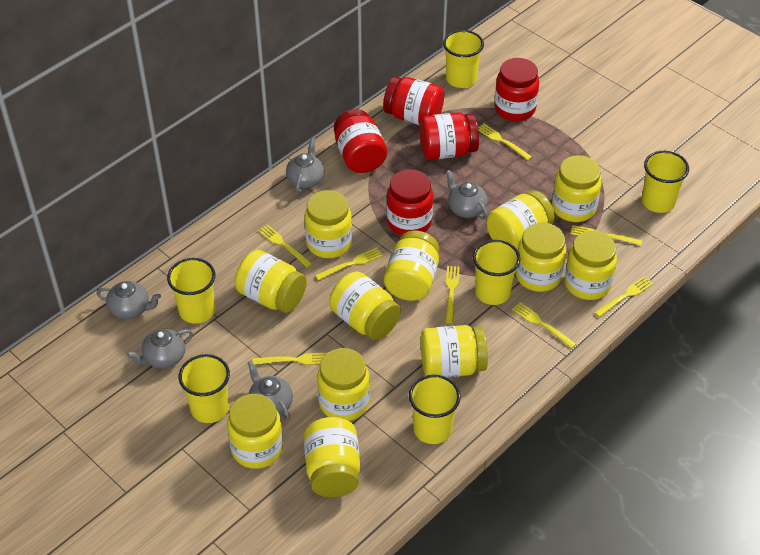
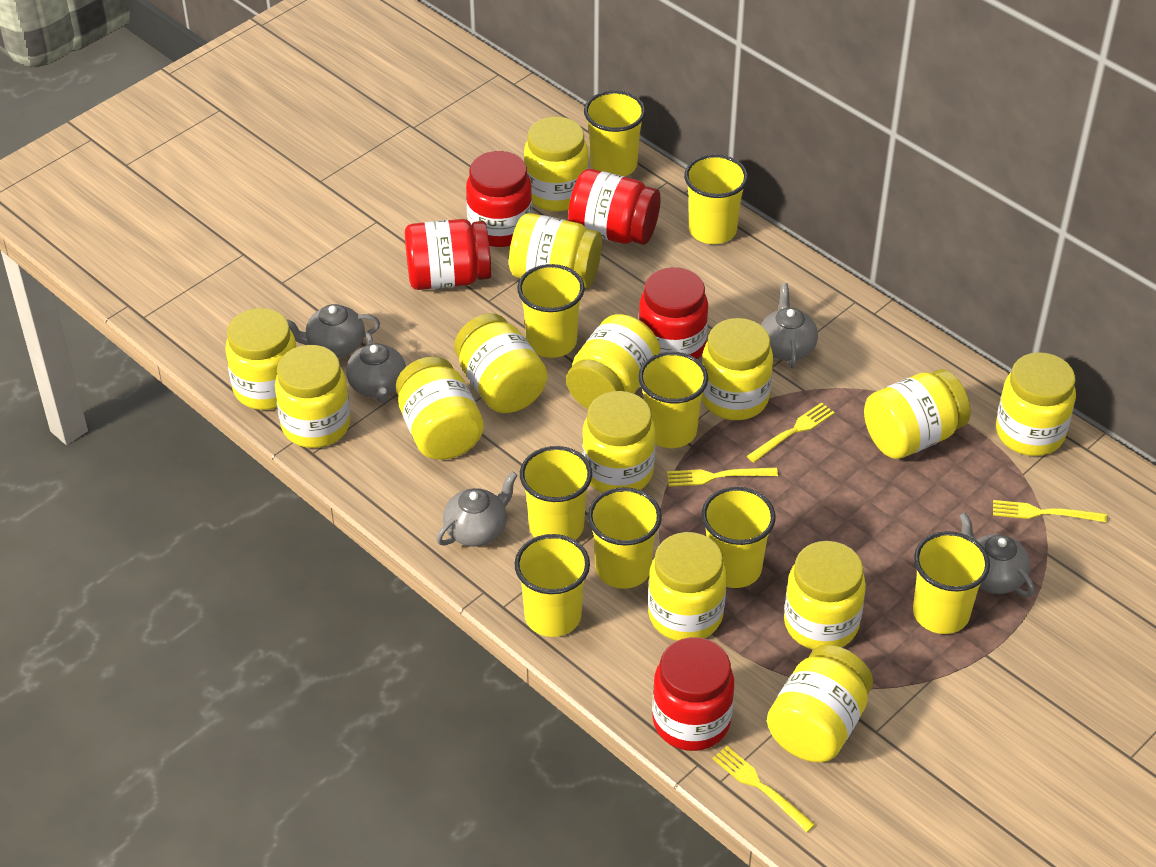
yellow cup: [167,258,215,324] [179,354,230,423] [409,375,461,444] [443,30,484,88] [473,240,520,305] [642,151,689,213] = 6 -> [514,534,590,637] [517,264,585,358] [520,446,592,540] [584,91,646,176] [588,487,662,589] [638,352,708,448] [684,154,748,244] [702,487,776,588] [913,531,990,634] = 9
yellow fork: [253,352,329,365] [258,225,312,268] [315,247,383,280] [445,266,459,323] [478,124,532,160] [512,302,576,348] [570,225,642,245] [594,276,654,317] = 8 -> [667,467,778,487] [712,746,815,832] [747,402,835,463] [993,500,1107,522] = 4
yellow jar: [227,394,283,469] [235,250,307,313] [304,190,352,258] [304,417,360,497] [317,348,370,421] [329,271,401,340] [384,231,439,301] [421,325,488,378] [486,190,555,250] [516,223,567,292] [552,155,602,222] [565,231,617,300] = 12 -> [225,308,297,410] [275,345,351,448] [396,356,484,460] [454,313,548,413] [509,213,602,288] [524,117,589,212] [566,314,661,409] [582,391,656,493] [648,532,727,641] [702,318,773,420] [767,645,873,762] [784,541,866,650] [864,369,971,459] [996,352,1076,456] = 14

